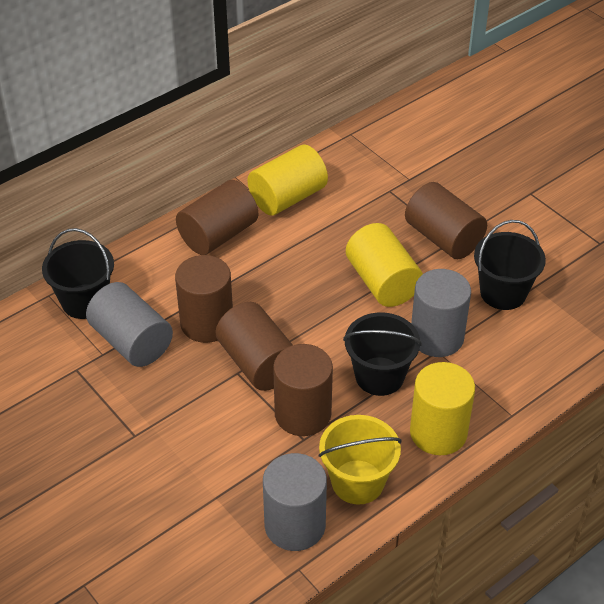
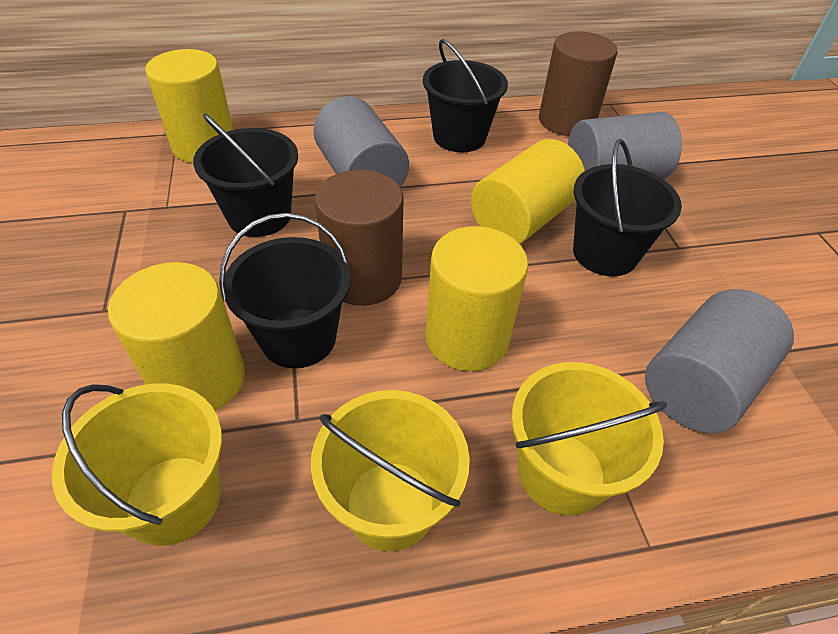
black bucket: [42,228,114,319] [343,313,422,396] [474,220,546,310] = 3 -> [193,113,298,237] [219,213,350,368] [423,39,508,152] [573,139,682,276] = 4
brown cylinder: [175,255,233,343] [176,180,258,255] [215,302,293,391] [273,344,333,436] [405,182,487,259] = 5 -> [315,170,404,306] [539,31,618,136] = 2
yellow bucket: [319,415,402,505] = 1 -> [52,384,222,546] [311,390,470,551] [511,362,667,515] = 3
yellow cylinder: [248,145,328,216] [346,223,423,307] [410,362,475,455] = 3 -> [108,262,245,411] [145,49,233,163] [426,226,528,371] [471,139,585,244] = 4

